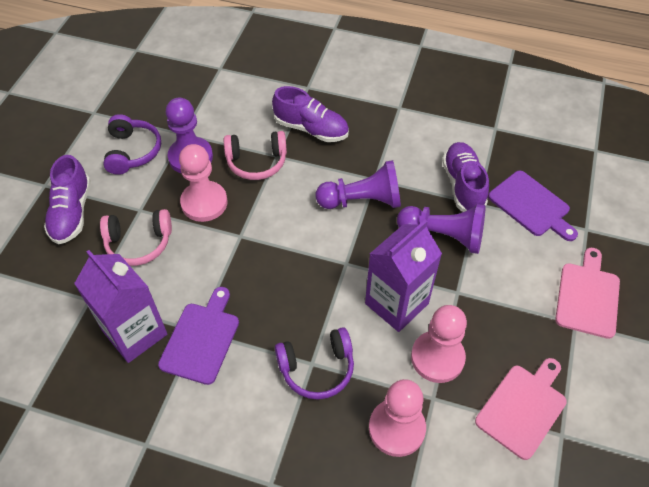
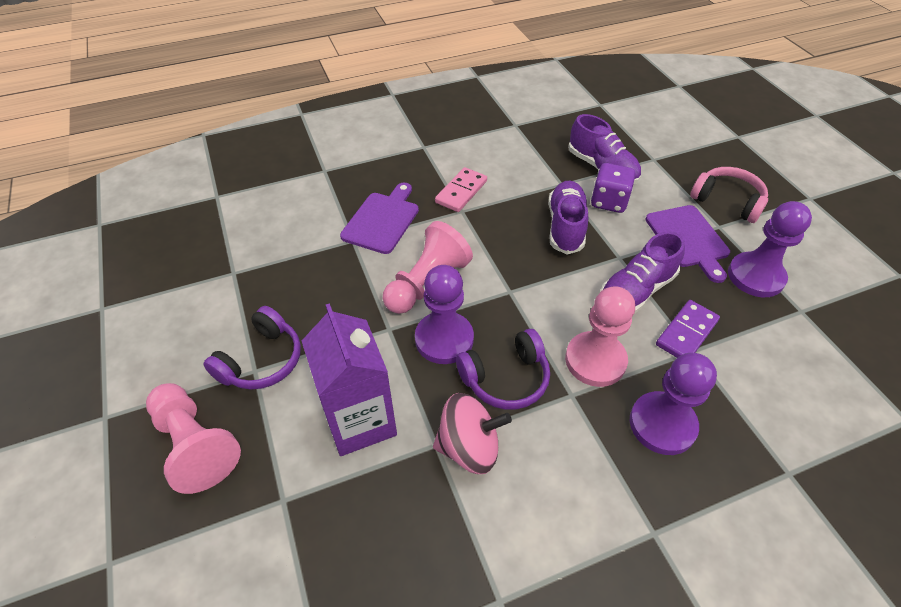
pink cutting board: [475,358,567,460] [555,248,620,339] = 2 -> none = 0
pink domino: none = 0 -> [435,167,487,212] = 1
pink headphones: [100,209,172,266] [224,131,287,180] = 2 -> [690,167,768,223] = 1
pink spinning top: none = 0 -> [433,393,512,474] = 1
purple carton: [74,250,167,363] [365,220,442,332] = 2 -> [302,303,397,456] = 1
purple dice: none = 0 -> [591,163,635,213] = 1
purple domino: none = 0 -> [656,300,720,358] = 1

